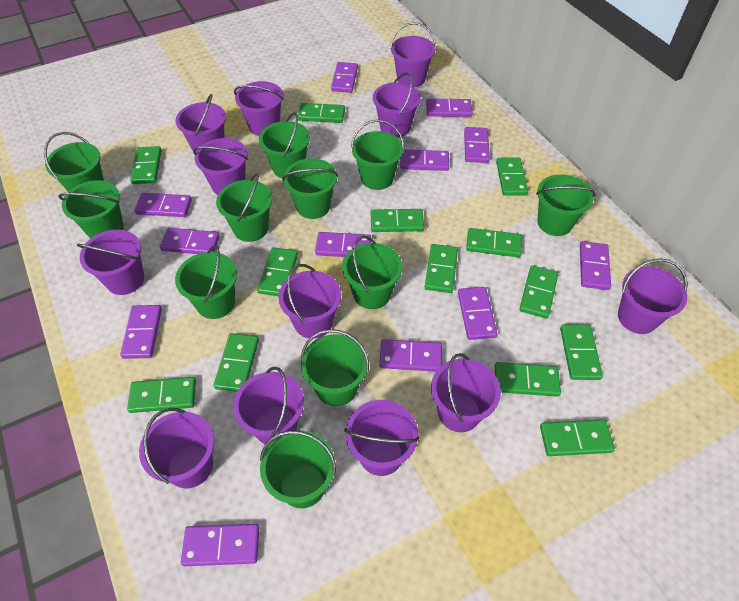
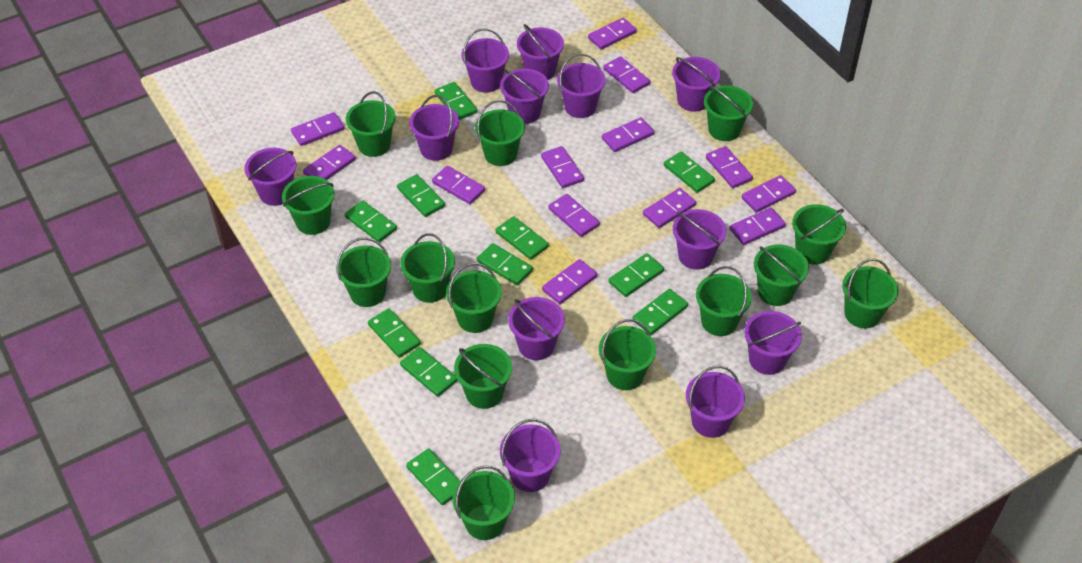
green bucket: [44,132,104,192] [58,180,124,239] [175,245,237,319] [216,173,272,242] [259,112,310,178] [260,430,336,508] [282,158,338,219] [301,329,369,406] [342,236,402,309] [351,119,404,190] [536,174,596,236] = 11 -> [282,176,335,235] [336,238,391,307] [346,91,396,157] [400,233,455,303] [446,263,502,333] [452,465,515,540] [454,344,512,409] [475,100,525,166] [599,319,656,390] [696,266,752,336] [704,85,753,141] [754,245,809,306] [792,204,846,264] [842,258,899,328] = 14
green domino: [127,377,196,413] [130,146,162,184] [214,333,259,392] [257,247,298,296] [298,103,345,123] [371,209,424,232] [425,244,458,293] [466,228,522,257] [495,362,561,397] [496,157,528,196] [520,265,558,318] [540,419,615,456] [560,324,603,380] = 13 -> [345,200,397,242] [368,308,421,358] [397,174,445,217] [400,347,457,397] [406,449,460,505] [435,82,477,120] [477,243,533,285] [496,216,549,260] [609,253,664,297] [632,289,688,335] [664,151,715,193] = 11
purple domino: [120,305,162,359] [134,193,192,217] [160,228,220,254] [181,524,259,566] [315,232,371,257] [331,62,358,93] [379,339,442,372] [400,149,449,171] [426,99,473,117] [458,287,498,340] [464,127,490,163] [580,241,611,290] = 12 -> [291,112,344,146] [303,145,356,180] [432,166,485,204] [541,146,584,188] [542,259,597,304] [548,194,600,237] [588,18,637,49] [602,117,654,152] [603,56,650,93] [643,188,696,228] [706,146,753,188] [730,208,786,245] [742,175,796,213] = 13

